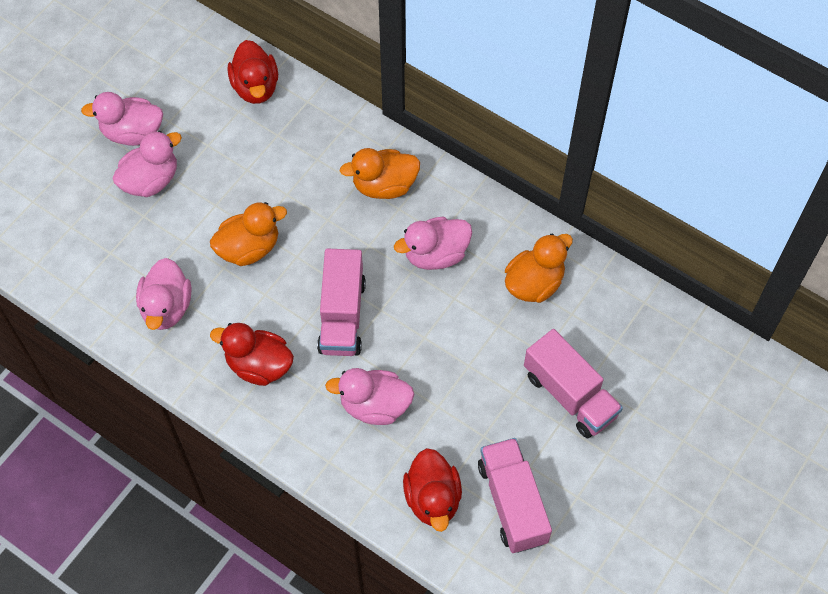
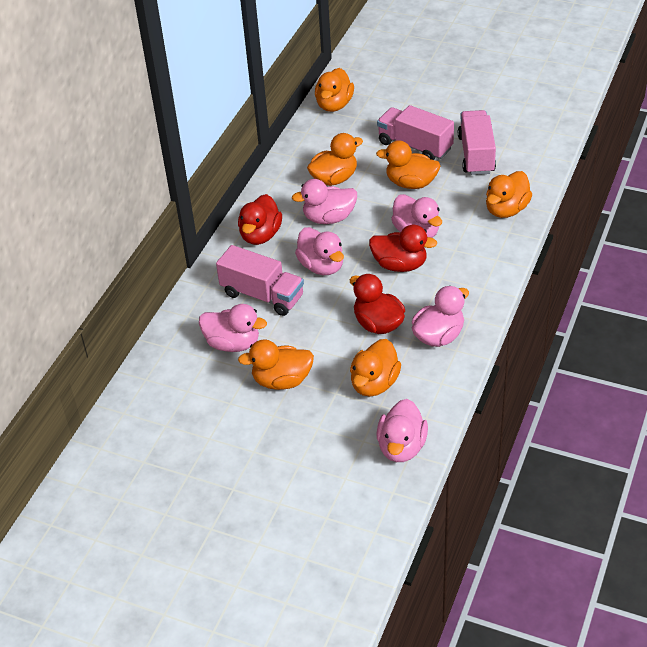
orange duck: [210,202,287,266] [340,148,420,199] [505,233,573,303] = 3 -> [238,340,314,390] [307,133,363,186] [315,68,354,112] [350,339,401,397] [376,141,441,189] [486,171,532,218] = 6
pink duck: [81,92,163,146] [112,131,182,197] [136,258,191,330] [325,368,414,425] [394,217,472,270] = 5 -> [199,304,267,352] [292,179,357,224] [295,227,344,275] [376,399,428,462] [391,194,442,238] [412,286,469,347] = 6

